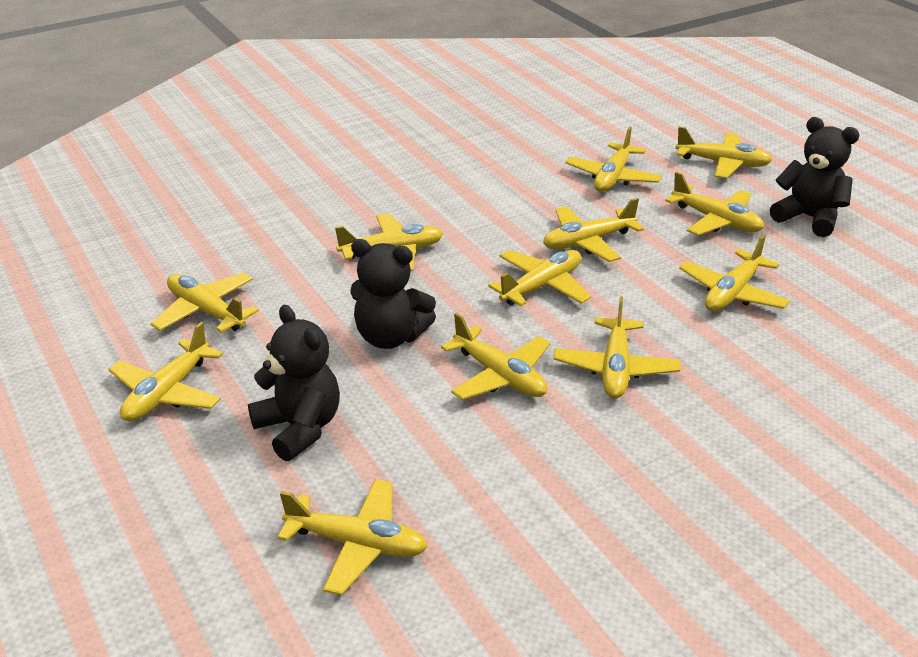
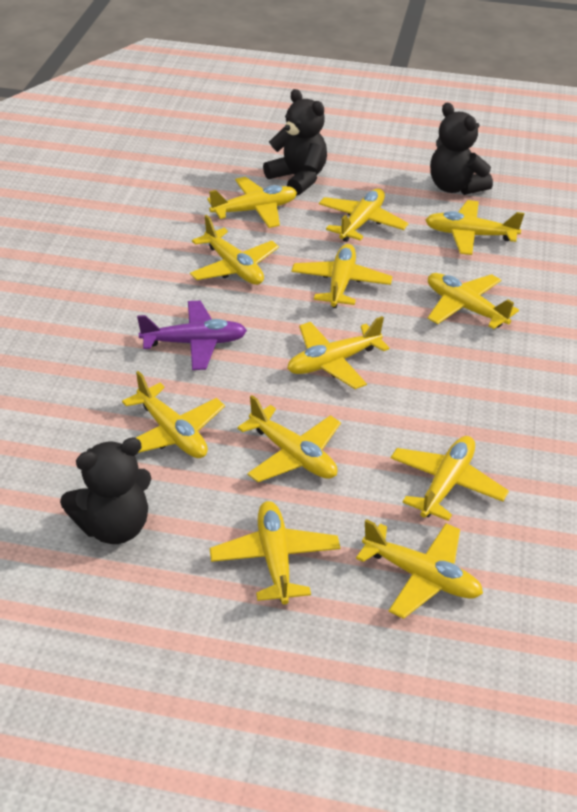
purple plane: none = 0 -> [137,301,247,370] = 1

